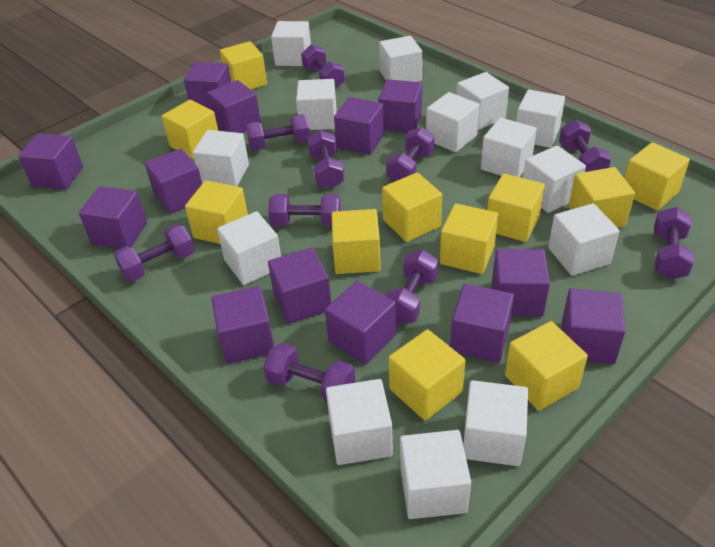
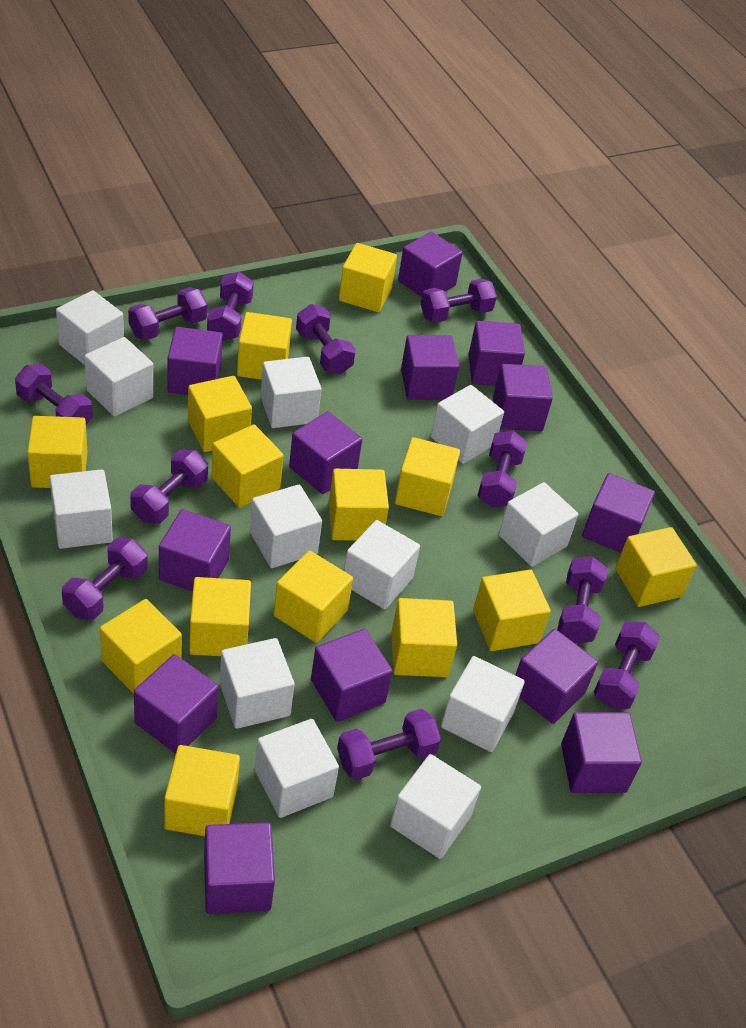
purple dumbbell: [114,224,195,282] [246,114,310,151] [263,342,355,402] [268,194,341,227] [301,44,345,89] [307,130,344,189] [385,250,438,325] [386,127,435,182] [559,120,611,172] [654,207,695,280] = 10 -> [15,364,93,425] [62,538,148,620] [128,287,208,340] [130,449,208,524] [207,272,254,341] [296,304,356,374] [337,709,441,780] [421,279,497,323] [477,430,528,508] [557,556,608,643] [594,621,660,709] = 11
white cube: [193,130,249,186] [217,211,281,285] [271,21,311,66] [296,79,337,130] [326,379,393,465] [379,36,422,82] [400,430,471,519] [426,92,480,152] [457,72,509,130] [463,380,528,466] [481,118,537,177] [516,90,565,148] [523,145,586,213] [548,203,619,276] = 14 -> [50,469,113,549] [56,290,124,365] [84,337,153,417] [220,638,294,729] [250,484,322,568] [255,719,339,818] [260,357,322,428] [344,520,420,609] [390,754,481,859] [431,385,504,464] [441,656,525,752] [499,482,578,567] = 12
yellow cube: [162,100,218,159] [185,181,248,244] [220,41,267,90] [331,209,381,274] [382,172,442,242] [389,329,465,420] [440,204,498,274] [487,173,545,242] [505,321,588,411] [569,167,635,228] [624,142,690,211] = 11 -> [27,416,88,488] [100,599,182,694] [164,745,240,836] [188,376,252,452] [189,577,251,656] [211,424,283,508] [237,312,292,380] [274,551,353,643] [329,469,389,541] [339,243,397,312] [391,598,457,677] [395,437,460,516] [473,570,551,651] [615,527,697,607] = 14

